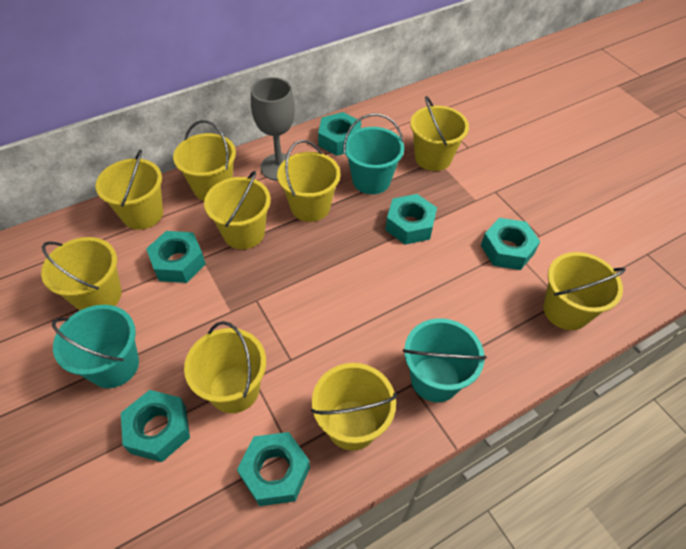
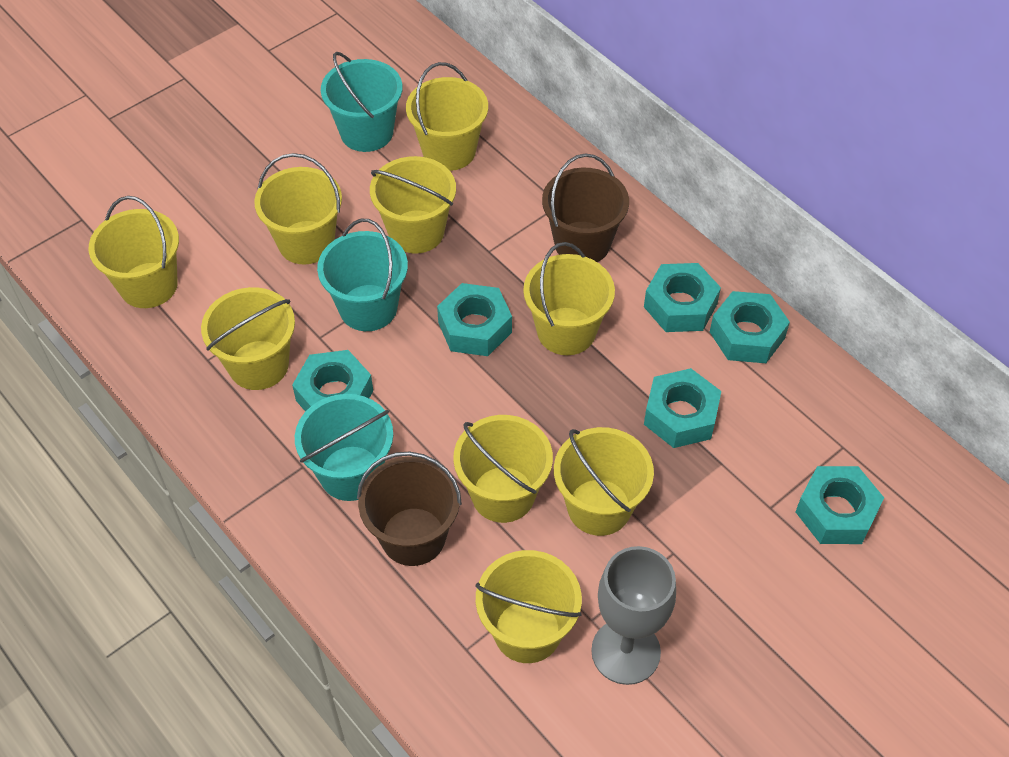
brown bucket: none = 0 -> [357,452,462,566] [542,153,629,262] = 2

